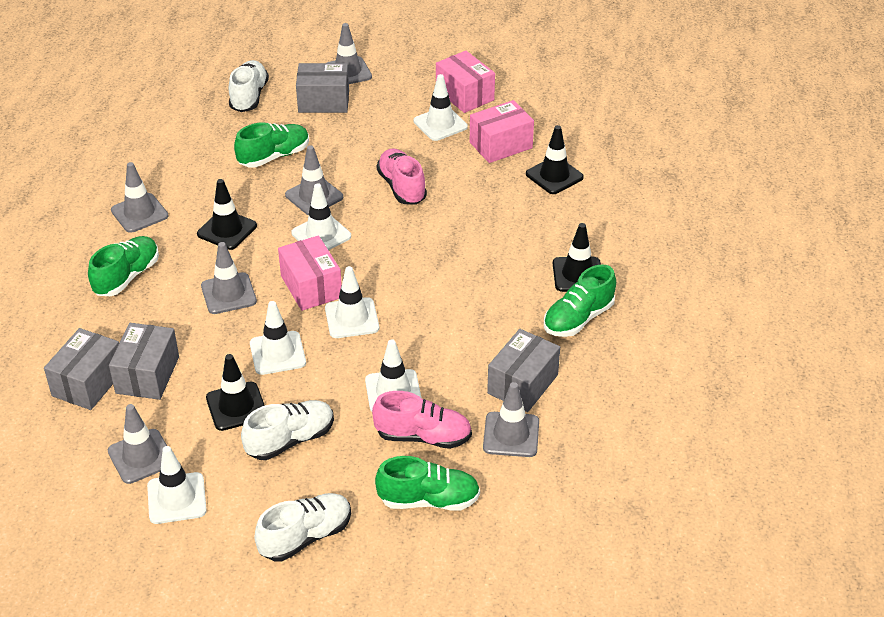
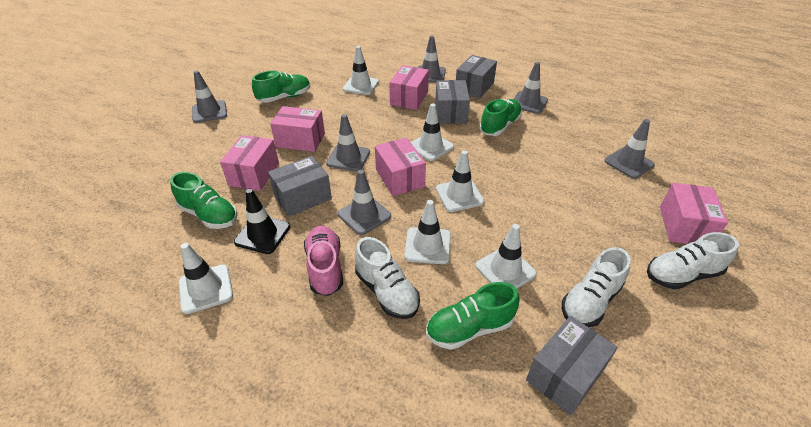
black traffic cone: [197,179,257,250] [206,354,265,431] [526,125,584,194] [553,223,601,292] = 4 -> [234,189,290,254] = 1
pink box: [278,235,342,311] [436,51,495,113] [470,100,534,163] = 3 -> [220,135,279,191] [270,106,325,152] [375,138,426,196] [389,65,429,110] [660,183,728,244] = 5
pink shoe: [372,391,472,449] [377,148,427,205] = 2 -> [304,226,343,296] = 1

